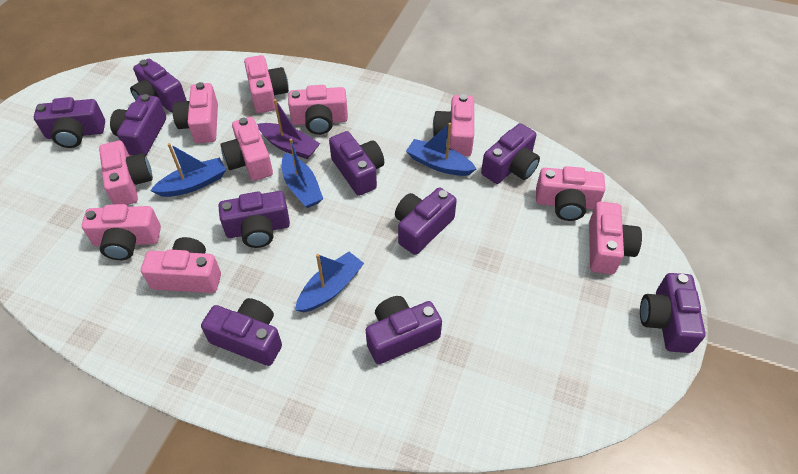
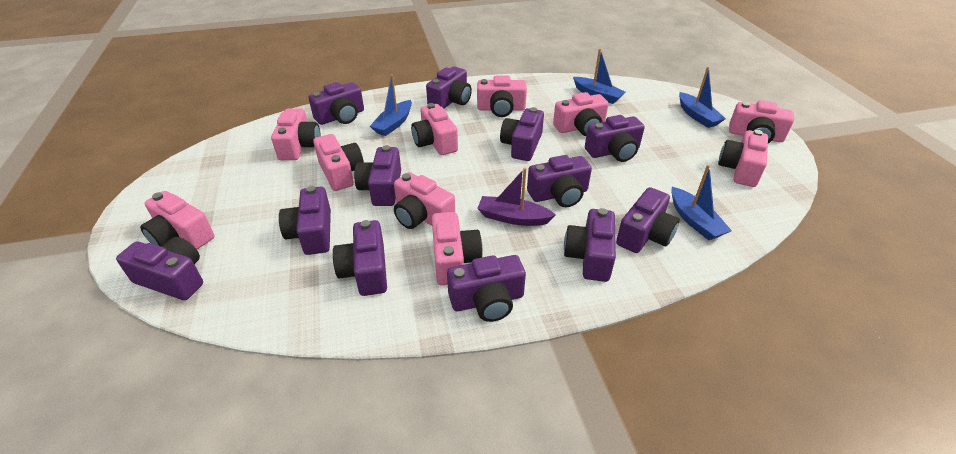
purple camera: [34,97,105,148] [110,94,166,155] [130,59,187,112] [201,298,282,366] [218,191,290,248] [329,131,384,196] [366,296,442,364] [395,187,457,255] [481,123,540,184] [640,273,706,353] = 10 -> [116,237,203,300] [279,186,331,255] [308,82,364,125] [333,220,387,296] [354,145,401,206] [426,66,472,109] [447,255,526,322] [500,107,544,161] [527,155,592,207] [564,208,616,282] [585,115,645,162] [616,187,680,253] = 12

